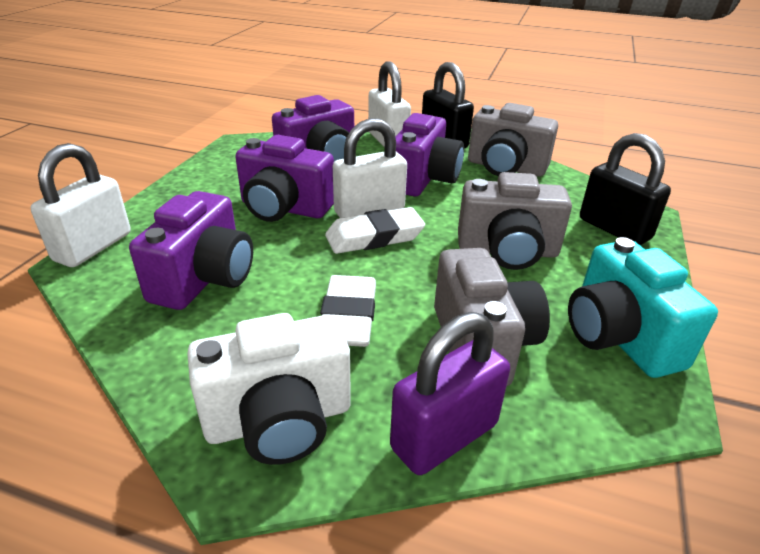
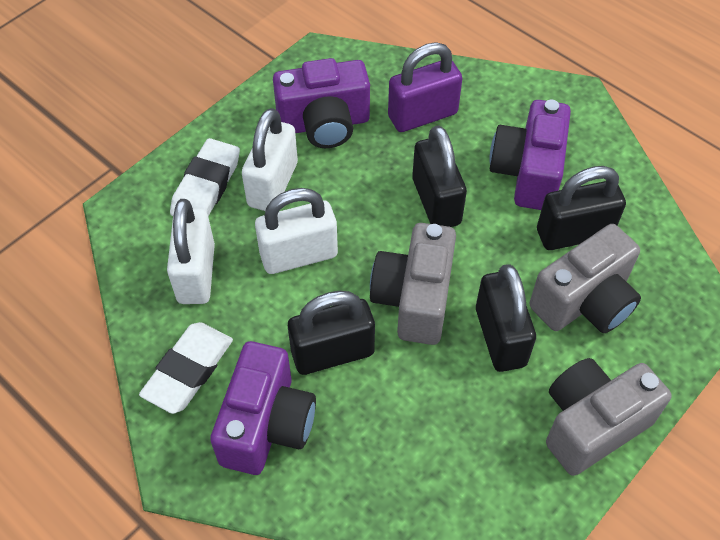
black padlock: [422,62,474,148] [580,133,671,245] = 2 -> [288,291,375,375] [412,125,467,227] [476,264,536,372] [537,166,626,250] = 4
purple camera: [129,191,253,310] [235,135,334,222] [272,95,354,162] [395,113,464,196] = 4 -> [210,341,316,475] [273,58,370,148] [490,100,571,210] = 3
turquoise camera: [568,237,718,378] = 1 -> none = 0
white camera: [187,313,351,465] = 1 -> none = 0

